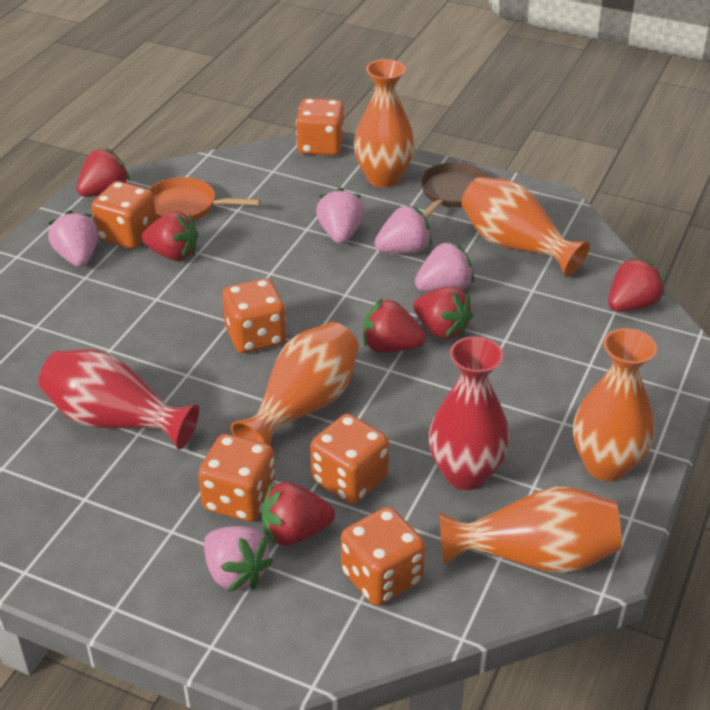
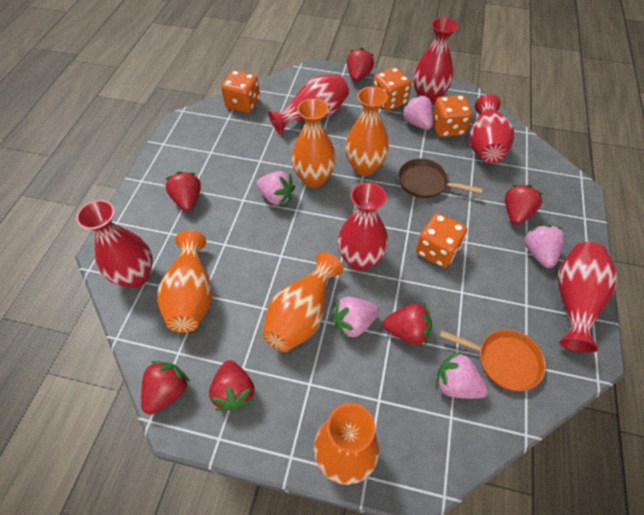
orange dice: [91,181,157,249] [198,434,276,522] [222,278,287,353] [296,98,344,156] [310,414,389,504] [341,507,425,606] = 6 -> [221,70,260,113] [373,67,411,111] [416,213,467,268] [433,95,472,137] = 4
red vase: [39,349,199,450] [429,336,510,490] = 2 -> [76,200,153,288] [268,75,349,135] [337,182,388,271] [413,17,458,104] [469,94,514,163] [557,242,617,353] = 6

